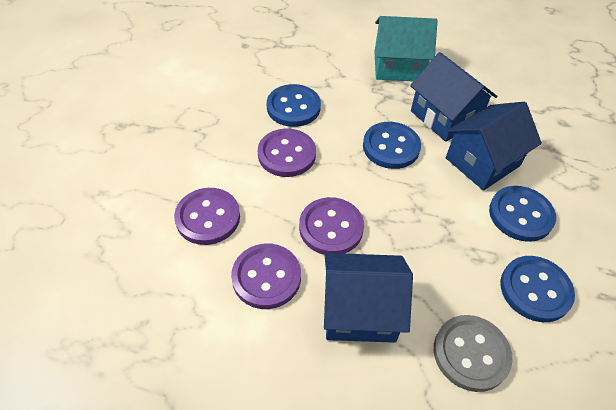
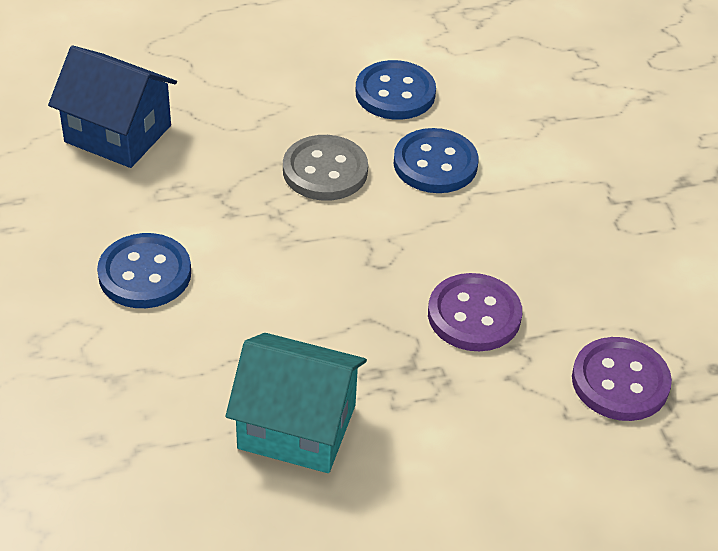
blue button: [266,84,321,127] [363,122,421,169] [489,186,556,242] [500,256,575,322] = 4 -> [97,233,191,308] [356,60,436,120] [394,128,479,193] = 3
blue house: [324,253,413,343] [410,52,498,142] [446,102,542,191] = 3 -> [48,46,177,168] = 1
purple button: [174,188,240,245] [231,244,301,309] [258,128,316,177] [299,197,364,255] = 4 -> [428,273,522,351] [572,337,672,421] = 2

